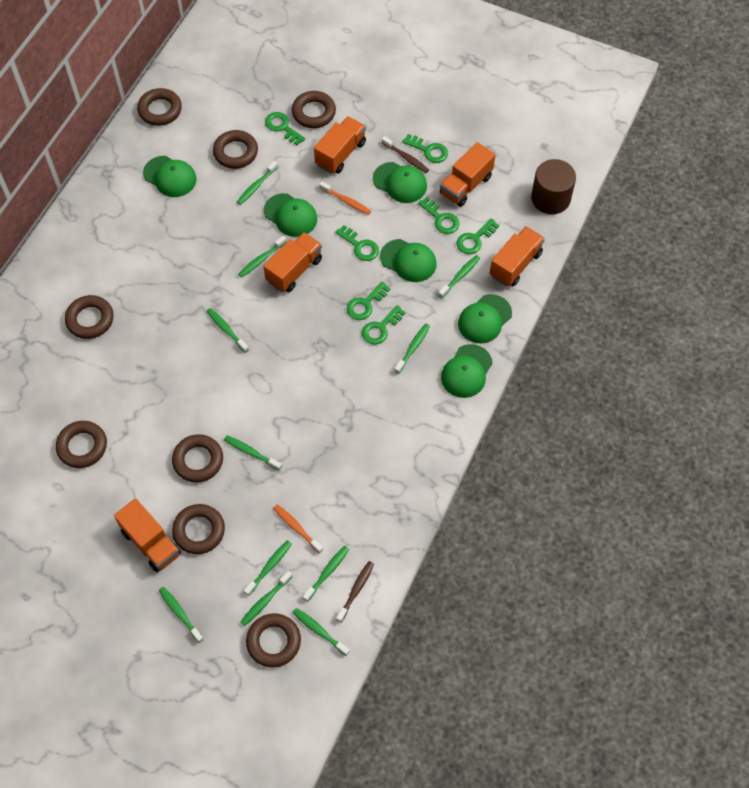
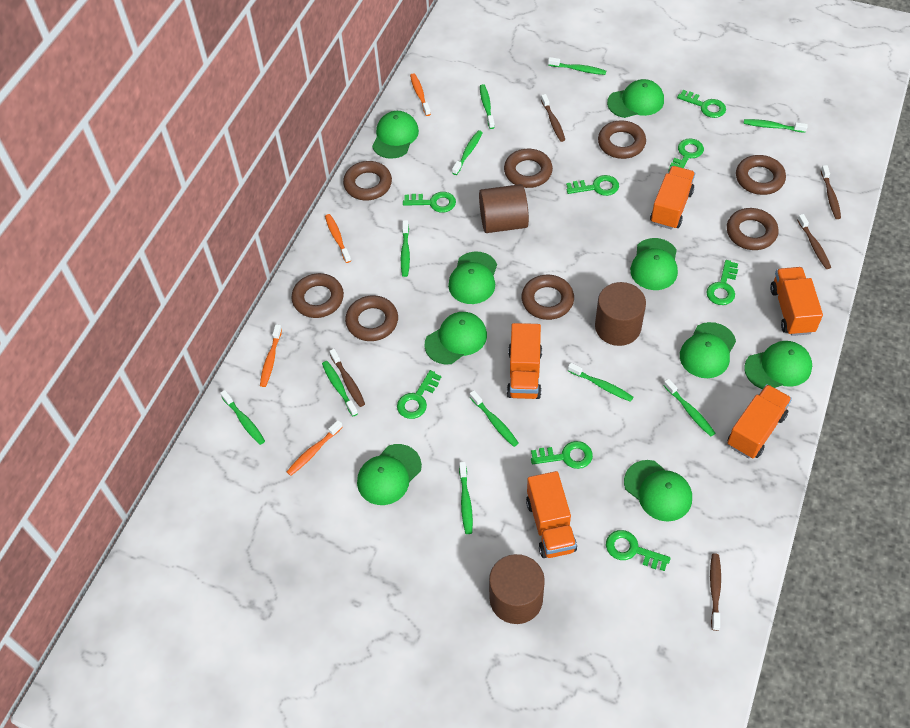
brown cylinder: [531,159,576,214] = 1 -> [479,184,529,233] [489,554,545,624] [595,282,646,346] = 3
brown toothbrush: [336,561,374,623] [382,136,429,173] = 2 -> [329,349,365,407] [541,94,565,142] [710,553,721,631] [797,214,831,269] [821,165,841,219] = 5
green cap: [143,156,196,197] [264,193,317,237] [373,162,427,203] [380,239,437,282] [441,344,493,398] [458,294,512,343] = 6 -> [357,444,422,505] [372,111,419,159] [425,312,487,365] [448,251,497,304] [607,79,664,118] [624,460,692,521] [630,238,678,290] [680,322,736,378] [744,341,812,389] = 9
green key: [265,112,305,145] [336,225,379,261] [347,282,390,320] [362,305,406,345] [402,134,448,163] [418,197,460,234] [457,218,499,254] = 7 -> [397,370,441,419] [403,192,456,213] [531,441,593,469] [566,175,619,196] [606,530,671,571] [668,139,704,172] [677,90,726,118] [706,260,738,305] = 8
orange toothbrush: [273,504,323,554] [319,182,371,215] = 2 -> [260,324,282,387] [287,420,343,476] [325,214,351,263] [410,73,431,116] = 4

